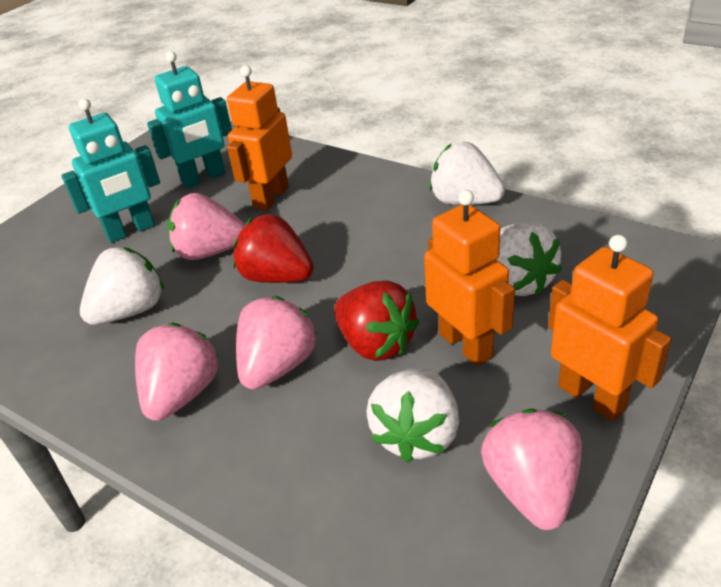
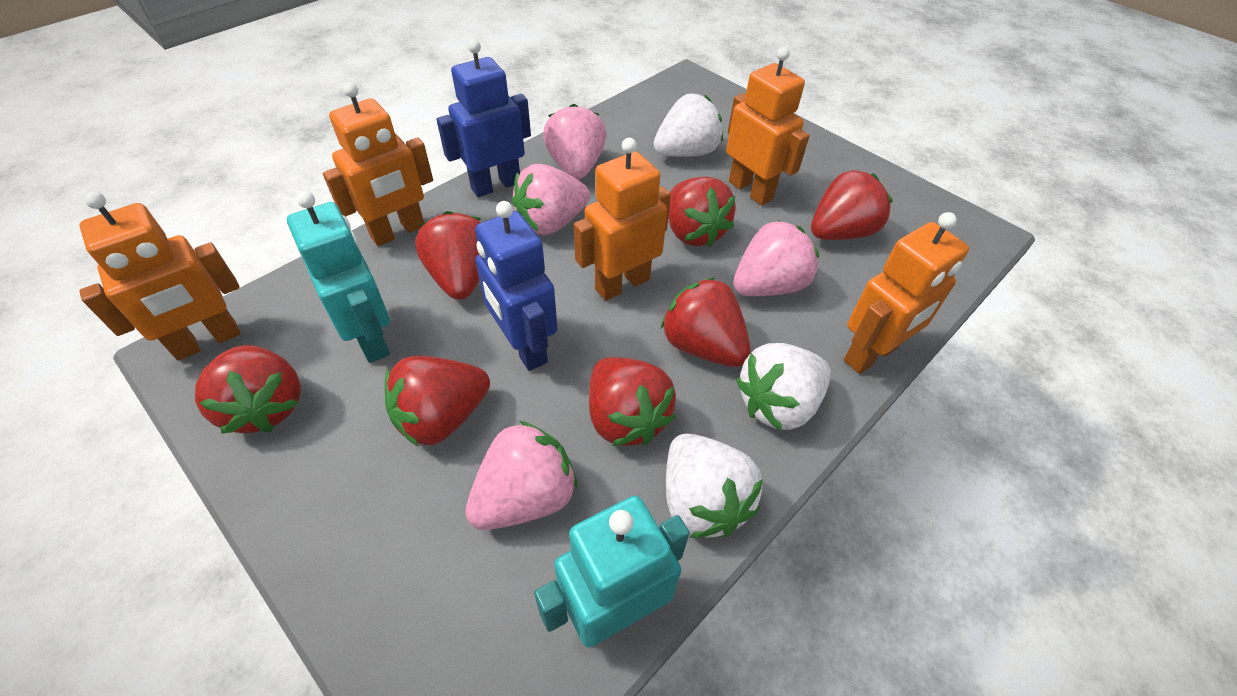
blue robot: none = 0 -> [436,39,531,197] [475,201,558,371] = 2
orange robot: [227,65,292,211] [424,190,515,366] [548,235,672,421] = 3 -> [79,191,240,361] [323,82,433,246] [574,138,671,301] [726,47,810,205] [844,212,969,374] = 5
red strawberry: [233,214,314,283] [334,280,420,361] = 2 -> [195,345,301,433] [385,356,490,446] [415,211,481,300] [589,357,676,446] [661,277,751,367] [668,177,736,247] [811,170,893,240] = 7
white strawberry: [80,247,164,325] [366,368,460,463] [430,142,505,205] [496,222,562,296] = 4 -> [653,93,723,157] [666,434,763,538] [736,343,831,431] = 3

